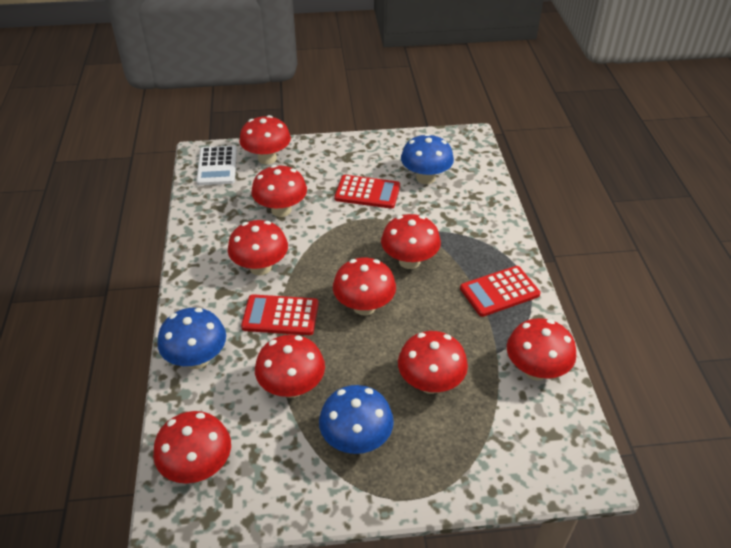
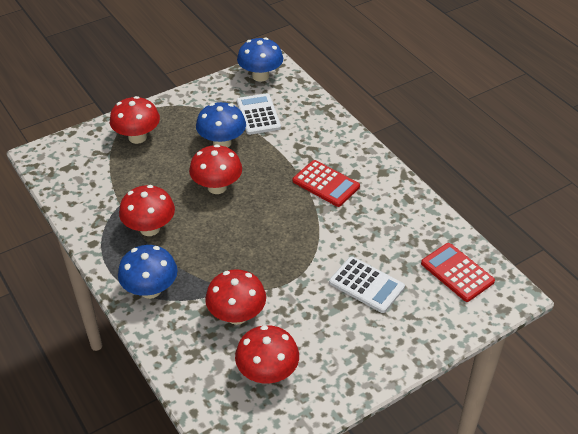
red calculator: [241,294,319,335] [334,175,400,209] [460,266,540,317] = 3 -> [293,160,360,207] [421,243,495,302] = 2
red mushroom: [153,411,231,484] [228,220,288,276] [239,115,291,164] [251,165,307,217] [255,335,325,398] [333,258,396,316] [381,214,441,269] [398,331,468,394] [507,318,576,381] = 9 -> [110,96,160,144] [119,185,175,236] [189,144,242,194] [205,269,266,325] [235,325,299,383] = 5
white calculator: [196,146,237,185] = 1 -> [236,93,281,135] [329,256,405,313] = 2

